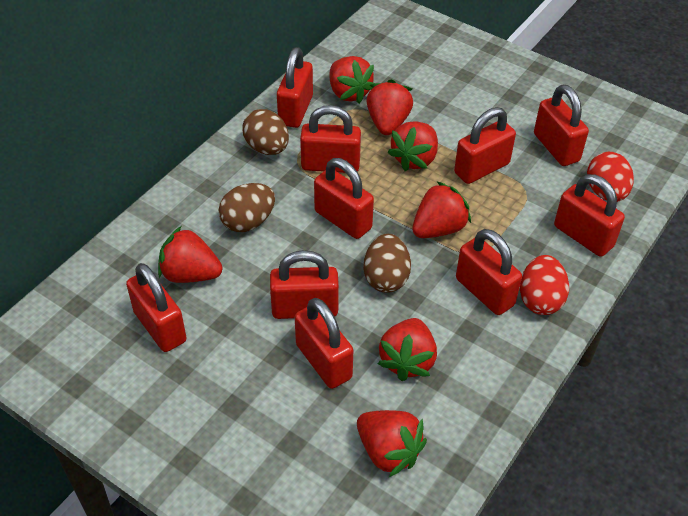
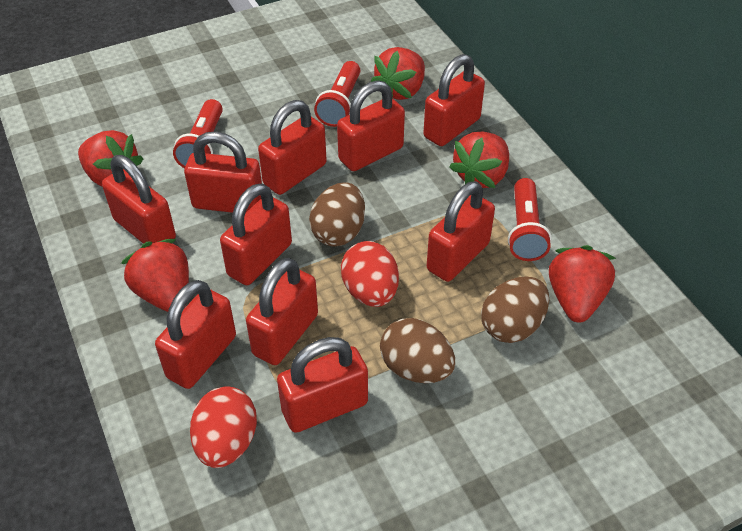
red flashlight: none = 0 -> [173,99,223,168] [314,61,360,127] [508,178,552,261] = 3
red strawberry: [158,226,223,283] [330,56,375,104] [357,410,427,477] [366,79,413,135] [378,318,437,381] [388,121,438,171] [412,181,471,238] = 7 -> [78,130,143,186] [121,239,189,312] [371,47,425,100] [449,132,509,188] [549,245,616,323] = 5

